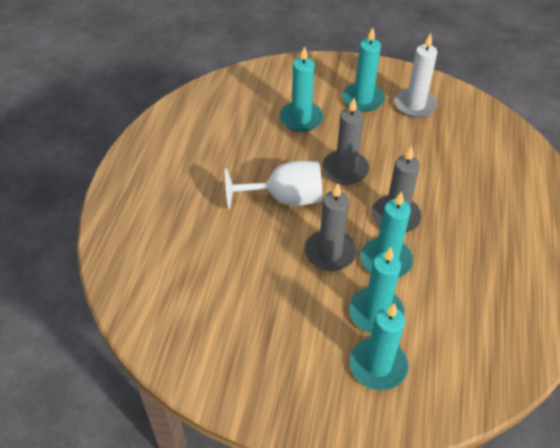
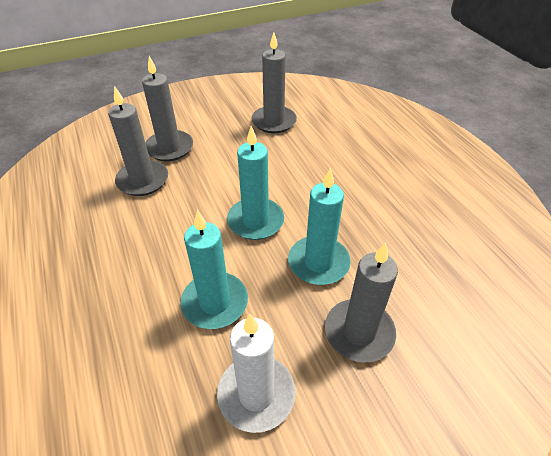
grey candle: [305,183,357,271] [323,98,369,185] [372,146,421,233] = 3 -> [108,86,168,196] [142,56,193,161] [252,32,297,133] [325,242,398,363] = 4
turquoise candle: [280,46,323,132] [342,27,385,112] [349,247,405,334] [349,303,408,390] [361,191,413,278] = 5 -> [180,210,248,329] [227,126,284,240] [288,168,351,285] = 3
white goblet: [225,161,322,209] = 1 -> none = 0

